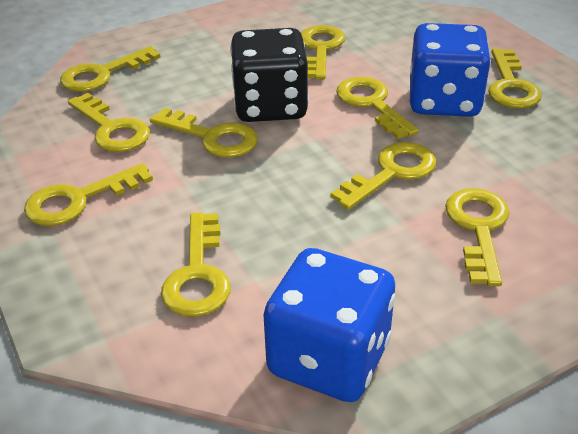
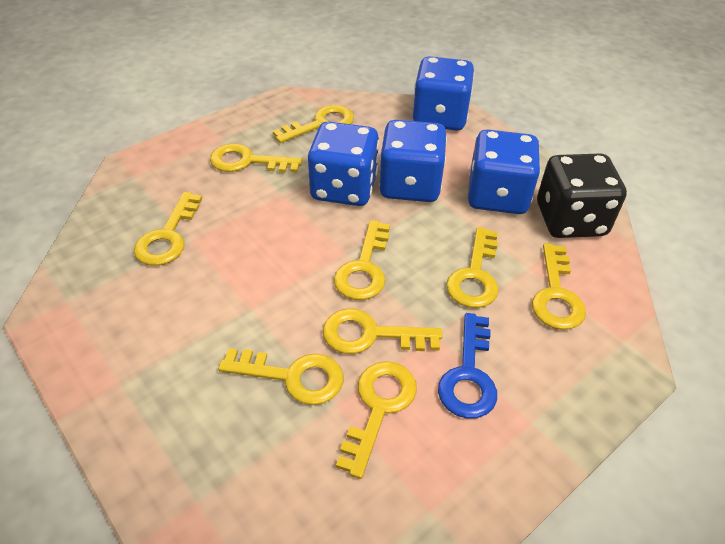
blue dice: [264,248,395,402] [410,23,491,117] = 2 -> [308,121,379,206] [379,120,447,202] [413,56,474,131] [468,129,540,214] = 4
blue key: none = 0 -> [438,313,497,419] = 1
yellow key: [24,163,153,226] [60,46,161,92] [68,93,150,152] [150,108,258,157] [161,212,231,317] [301,25,345,79] [331,142,436,210] [336,77,419,139] [445,188,510,286] [488,48,542,109] = 10 -> [134,192,202,266] [210,143,303,173] [218,348,343,405] [273,105,354,143] [323,308,442,354] [334,220,390,300] [336,361,417,479] [446,227,498,308] [532,243,586,330] = 9

